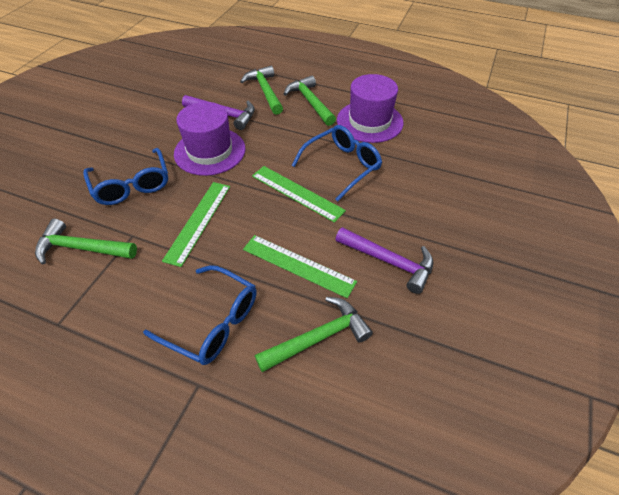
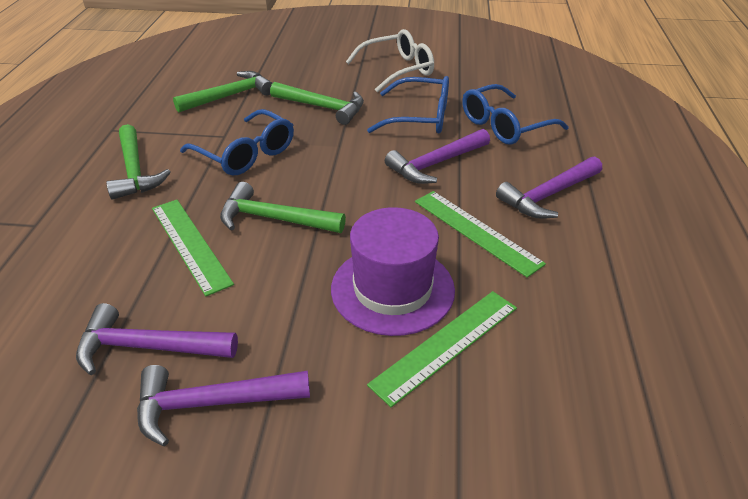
purple hammer: [182,95,255,130] [335,227,433,294] = 2 -> [76,303,238,375] [137,365,310,446] [385,129,490,184] [496,157,602,219] = 4
purple hat: [174,102,245,176] [337,74,404,143] = 2 -> [331,207,455,336] = 1
white glasses: none = 0 -> [346,29,434,93] = 1

